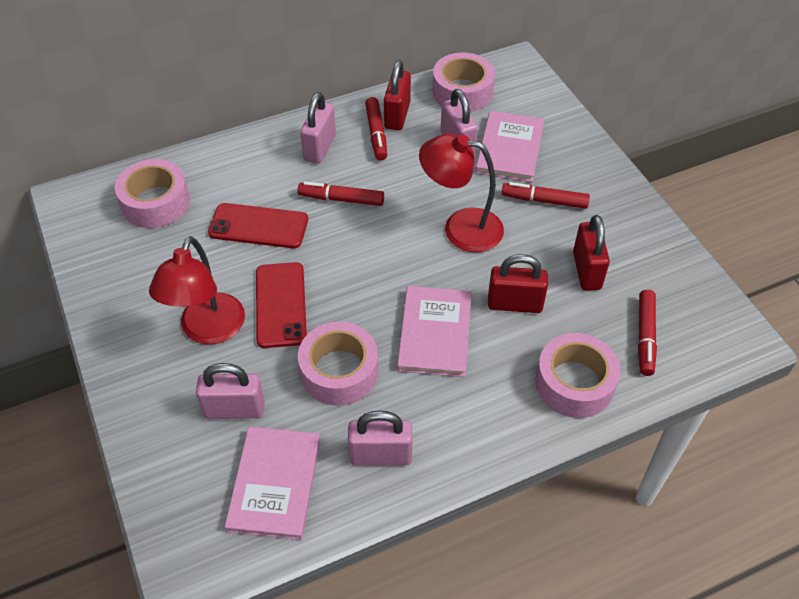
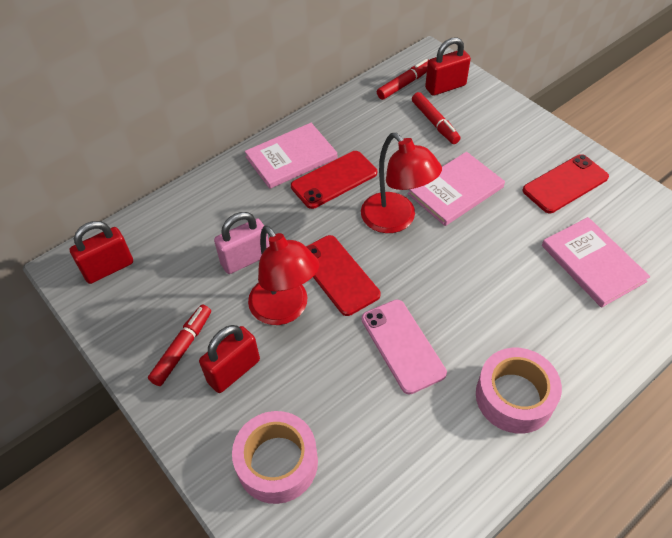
pink padlock: [196,363,265,419] [300,92,336,163] [348,411,413,466] [441,89,478,155] = 4 -> [214,212,269,274] = 1
pink phone: none = 0 -> [361,299,447,394] = 1
pink tape: [115,159,190,228] [298,322,378,406] [432,52,495,112] [535,333,621,418] = 4 -> [232,411,318,504] [476,348,562,434] = 2
red marker: [298,182,384,206] [365,97,387,161] [502,182,590,209] [638,290,657,376] = 4 -> [148,305,211,386] [377,59,429,100] [412,92,461,144] = 3
red phone: [208,203,308,248] [256,262,307,348] = 2 -> [291,151,377,209] [306,235,380,316] [522,154,609,213] = 3

